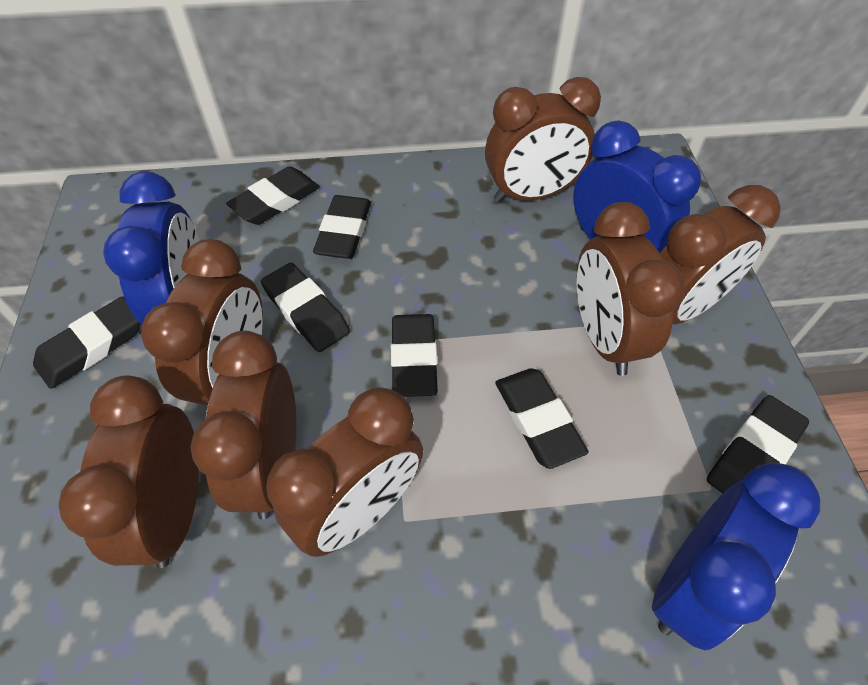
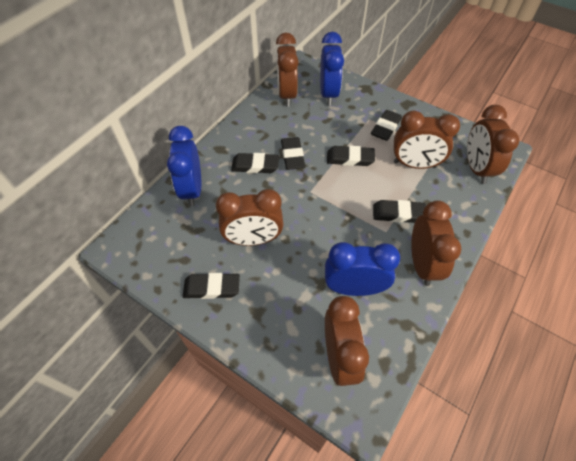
black eraser: [33,296,140,389] [226,166,320,225] [261,262,350,352] [313,195,371,259] [391,314,438,397] [495,368,589,469] [707,395,809,493] = 7 -> [183,273,240,299] [231,153,279,173] [281,137,305,170] [327,146,375,166] [371,110,402,141] [373,200,426,223] = 6
brown clock: [58,375,199,568] [141,239,263,407] [190,331,296,520] [266,387,423,557] [485,77,601,202] [577,202,685,376] [660,185,781,324] = 7 -> [216,189,284,246] [276,32,299,107] [325,296,369,386] [394,111,460,169] [411,200,462,286] [467,105,519,184] = 6

